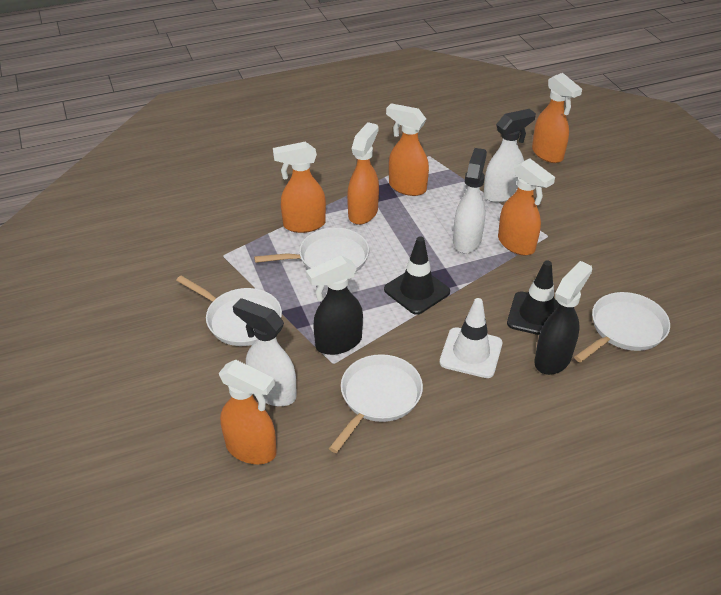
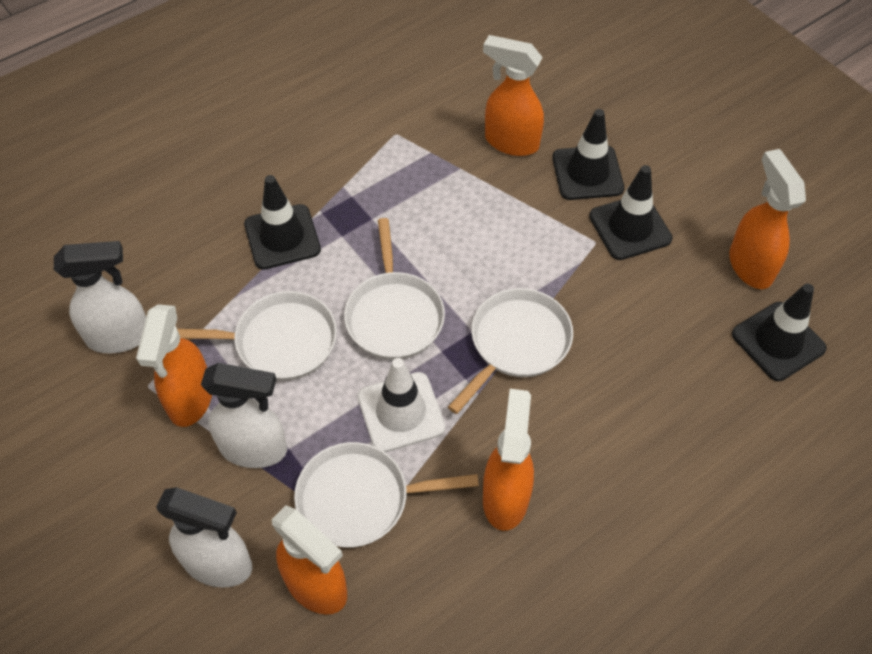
black spray bottle: [306,255,363,355] [534,261,592,375] = 2 -> none = 0
black traffic cone: [384,236,450,315] [507,260,559,335] = 2 -> [244,175,321,270] [552,109,624,200] [589,165,672,260] [732,284,827,381] = 4
orange spray bottle: [219,360,276,464] [273,142,326,233] [347,122,379,225] [386,103,429,196] [498,158,555,255] [532,73,582,163] = 6 -> [136,304,212,427] [272,505,347,615] [483,35,544,156] [483,389,534,531] [729,149,806,289] = 5

